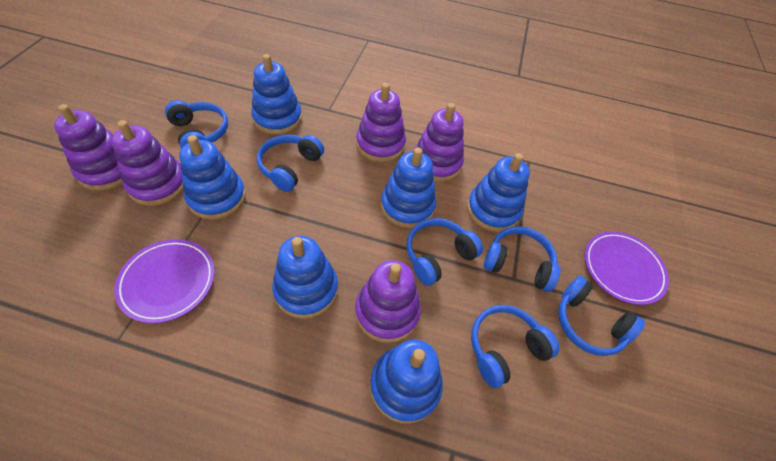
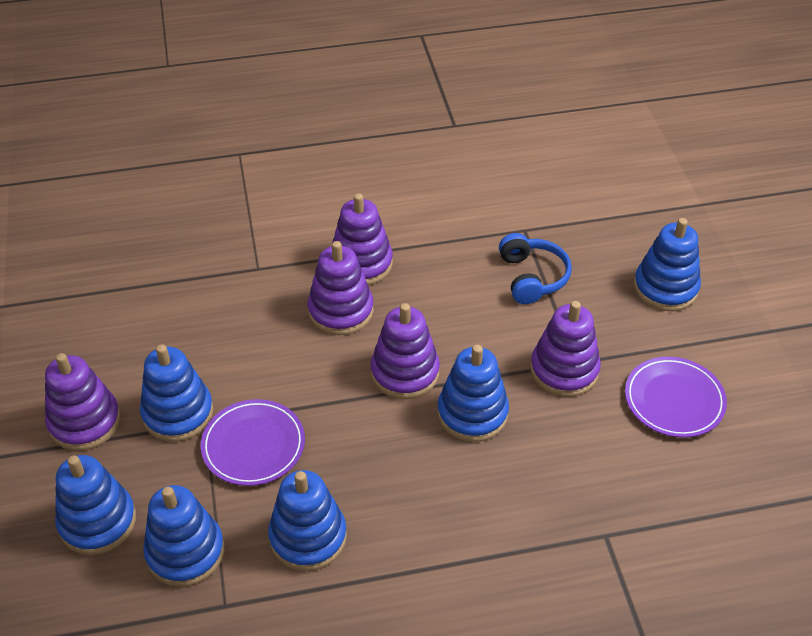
blue headphones: [165,100,228,148] [257,134,324,192] [407,218,483,286] [471,305,560,388] [484,226,560,292] [558,276,645,356] = 6 -> [499,233,572,304] = 1

